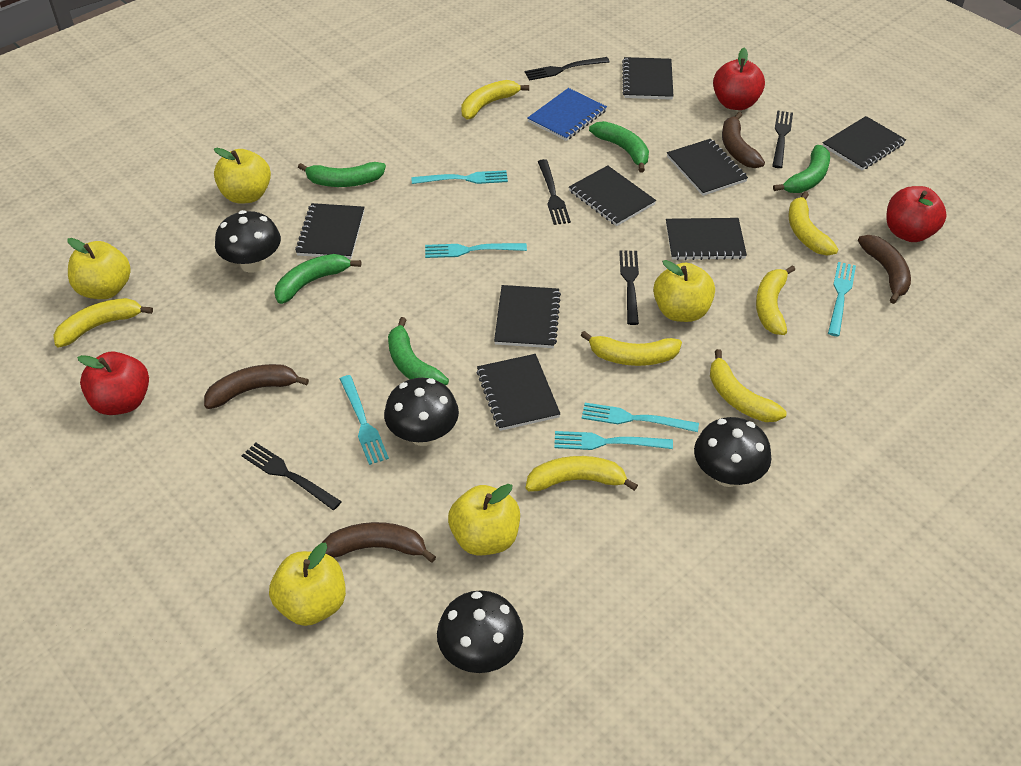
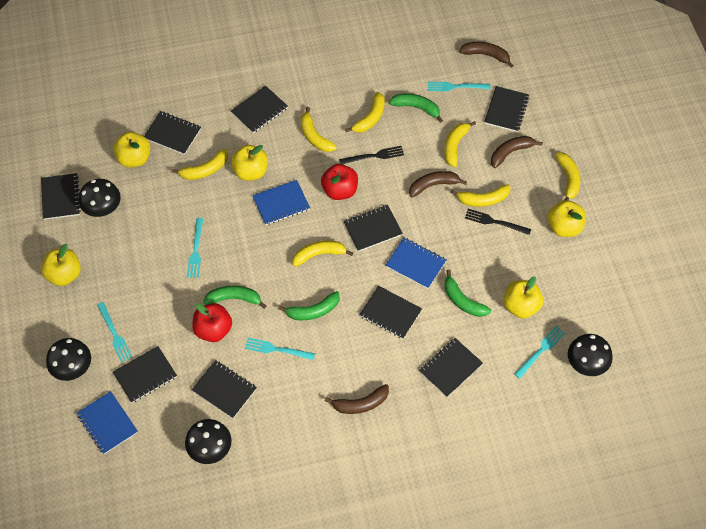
black fork: [241,443,342,510] [525,57,610,81] [538,159,571,225] [619,250,639,325] [772,111,793,168] = 5 -> [339,146,404,164] [465,209,531,235] = 2
black notebook: [295,203,364,259] [477,354,560,431] [494,285,561,348] [569,165,656,226] [622,57,673,100] [666,218,747,260] [667,139,748,196] [823,116,906,170] = 8 -> [41,173,81,220] [113,346,177,403] [144,111,201,155] [191,360,257,418] [231,86,288,133] [343,205,403,252] [359,286,422,339] [419,338,483,397] [484,86,530,132] = 9
blue notebook: [527,88,607,141] = 1 -> [77,391,138,454] [252,180,310,225] [386,238,447,289] = 3
green banana: [274,254,361,304] [298,162,386,187] [388,317,449,385] [589,121,649,173] [773,145,830,193] = 5 -> [203,285,266,309] [278,291,340,320] [389,93,443,123] [445,270,491,317] = 4
red apple: [77,352,149,415] [713,48,765,110] [886,186,947,242] = 3 -> [192,303,232,342] [321,164,358,200] = 2
turquoise fork: [340,375,389,465] [411,170,508,184] [425,243,527,258] [554,431,673,450] [582,403,699,432] [828,262,856,336] = 6 -> [97,302,132,362] [187,218,203,278] [245,338,315,360] [428,82,491,91] [514,326,565,379] = 5

